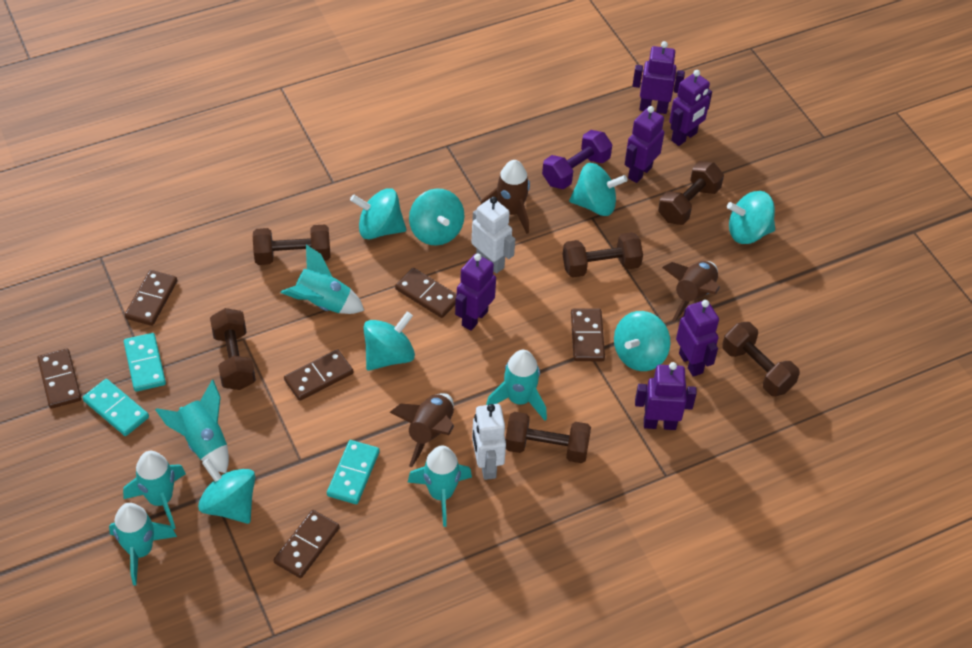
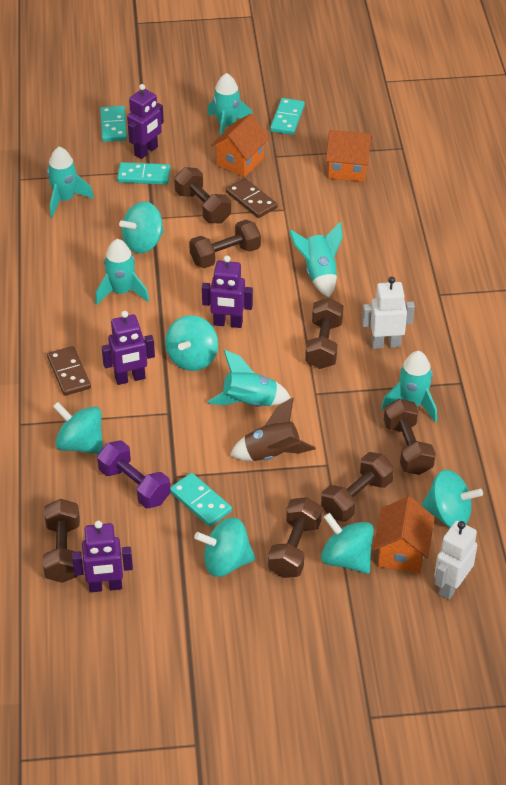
brown domino: [37,348,81,409] [125,270,177,326] [273,510,340,578] [284,349,353,401] [395,268,457,318] [571,308,605,361] = 6 -> [47,346,91,396] [226,178,278,218] = 2
brown dumbbell: [210,308,256,390] [253,224,331,265] [505,412,591,463] [563,232,643,277] [658,161,724,225] [722,322,800,396] = 6 -> [43,499,80,583] [174,167,231,224] [189,220,261,268] [268,497,322,578] [305,298,343,369] [321,452,394,522] [384,399,436,475] = 7
brown rocket: [389,393,454,467] [481,160,530,234] [662,261,720,322] = 3 -> [230,398,316,461] = 1
orange house: none = 0 -> [211,114,269,177] [326,130,372,182] [373,496,435,574] = 3
purple robot: [455,254,496,331] [625,106,664,183] [632,41,685,114] [635,362,697,430] [669,70,712,146] [676,300,719,377] = 6 -> [72,521,133,592] [101,311,155,385] [127,84,164,159] [202,256,253,328] = 4
turquoise domino: [83,379,149,436] [124,333,166,392] [327,440,380,504] = 3 -> [100,106,127,142] [117,162,171,185] [170,473,232,527] [270,98,305,135] = 4
turquoise spinning top: [198,458,255,524] [350,188,406,239] [363,311,415,371] [409,188,464,246] [569,163,627,216] [614,311,670,371] [727,191,775,244] = 7 -> [53,402,103,454] [119,202,164,253] [165,315,218,371] [194,517,255,577] [321,513,374,574] [421,470,483,528] = 6

